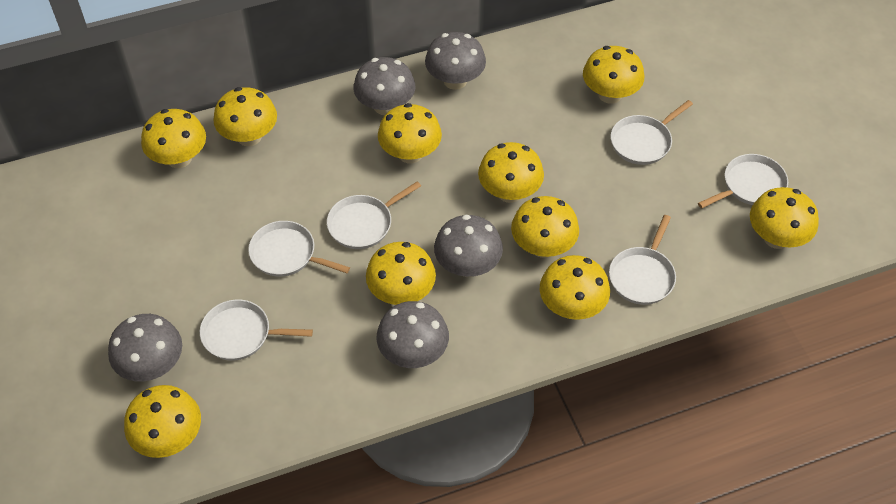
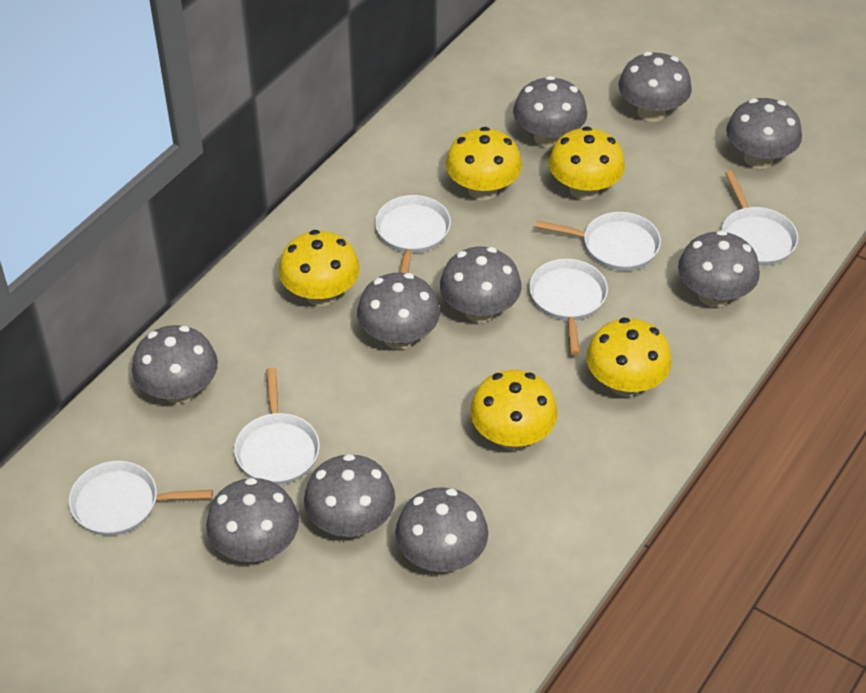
grey mushroom: [108,314,182,382] [353,57,415,115] [376,301,449,368] [425,32,486,90] [434,215,503,277] = 5 -> [132,325,218,404] [206,478,299,562] [304,454,395,537] [357,273,440,350] [395,487,488,572] [440,247,522,323] [513,76,587,148] [619,52,692,122] [678,230,760,307] [726,98,802,169] = 10
yellow mushroom: [124,385,201,458] [141,109,206,168] [213,87,277,146] [366,242,436,305] [378,103,442,164] [478,142,544,203] [511,196,579,258] [540,255,610,320] [583,46,644,104] [750,187,819,249] = 10 -> [278,230,360,306] [446,127,522,200] [470,370,558,450] [549,126,625,200] [586,318,672,397] = 5

